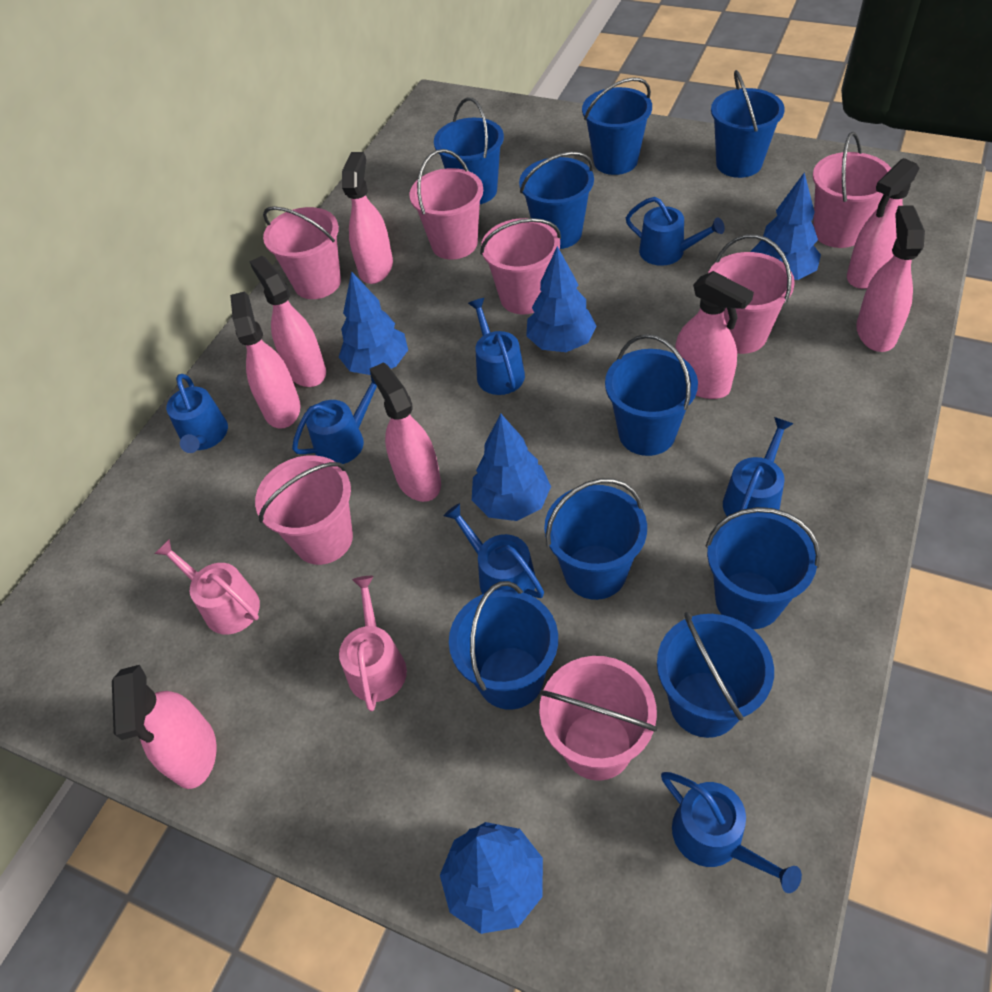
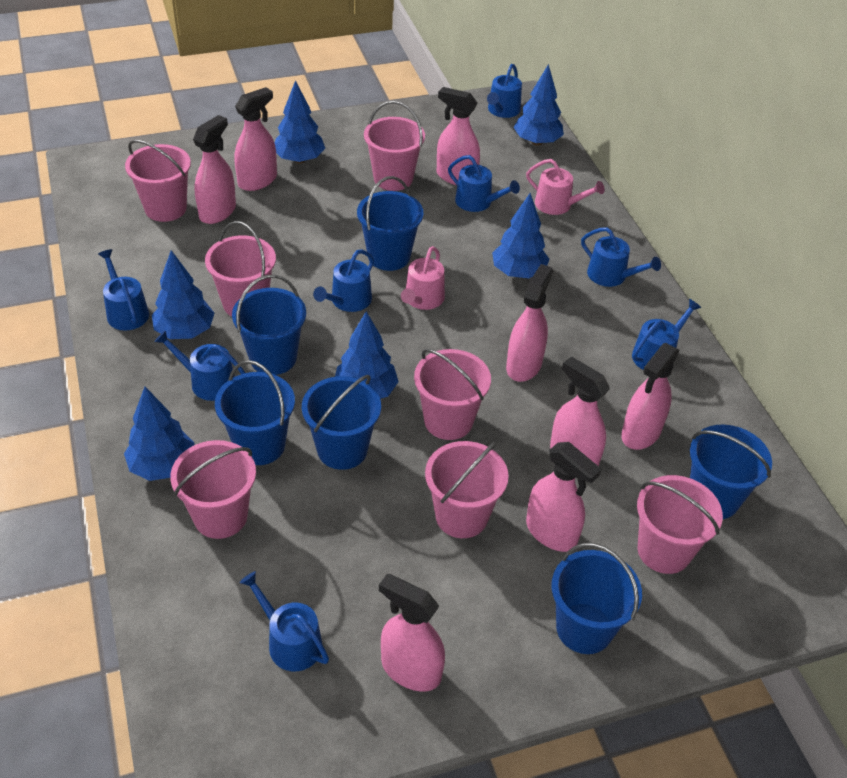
blue bucket: [434,98,504,204] [449,581,558,710] [519,152,594,249] [544,478,647,600] [582,77,652,175] [605,334,698,456] [657,612,774,738] [706,507,820,629] [711,70,785,178] = 9 -> [215,360,295,465] [232,275,306,375] [302,375,381,470] [357,176,423,271] [551,543,642,654] [690,424,772,519] = 6
blue tree: [339,271,408,375] [440,822,543,934] [472,413,551,521] [526,246,596,352] [750,172,821,280] = 5 -> [124,387,195,481] [152,250,214,339] [275,80,325,163] [335,311,399,399] [492,193,549,278] [514,64,564,146] = 6
blue watering can: [166,374,228,453] [292,372,377,464] [444,503,544,598] [468,298,525,395] [626,197,725,266] [661,772,802,893] [723,417,794,516] = 7 -> [98,249,149,331] [155,330,245,401] [240,571,329,671] [313,249,374,312] [448,155,520,212] [487,64,522,118] [581,227,661,287] [632,299,702,370] = 8

